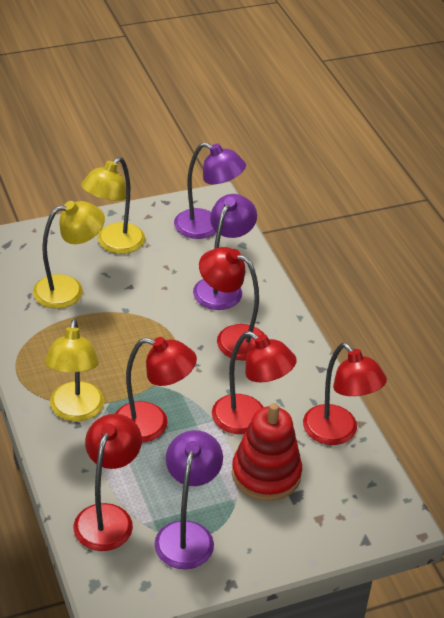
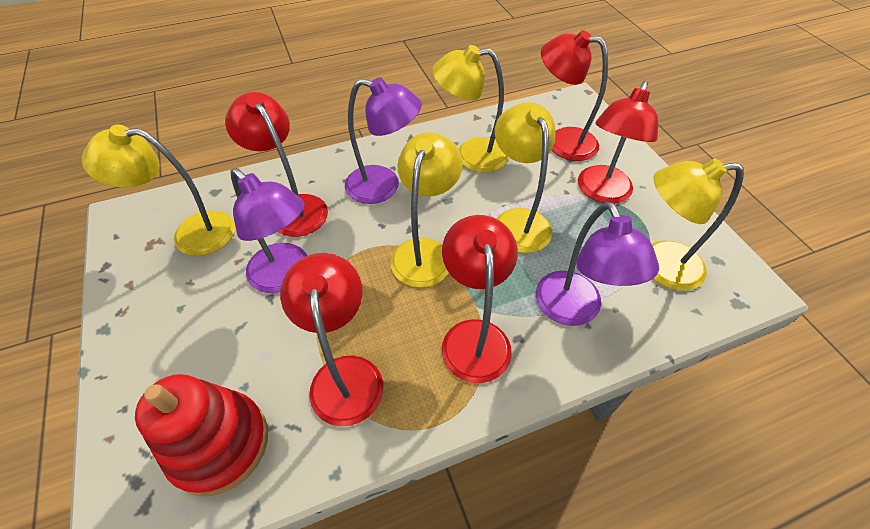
yellow lamp: [33,201,105,309] [45,318,104,422] [81,157,145,254] = 3 -> [82,125,235,256] [390,132,463,288] [432,45,508,173] [495,102,555,253] [652,158,744,291] = 5

